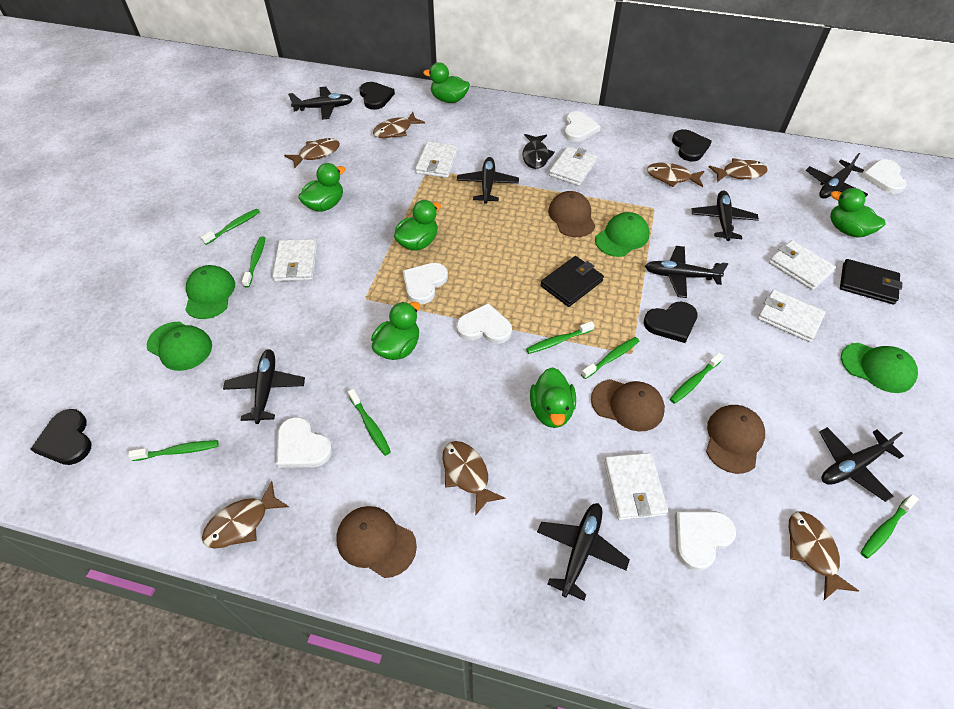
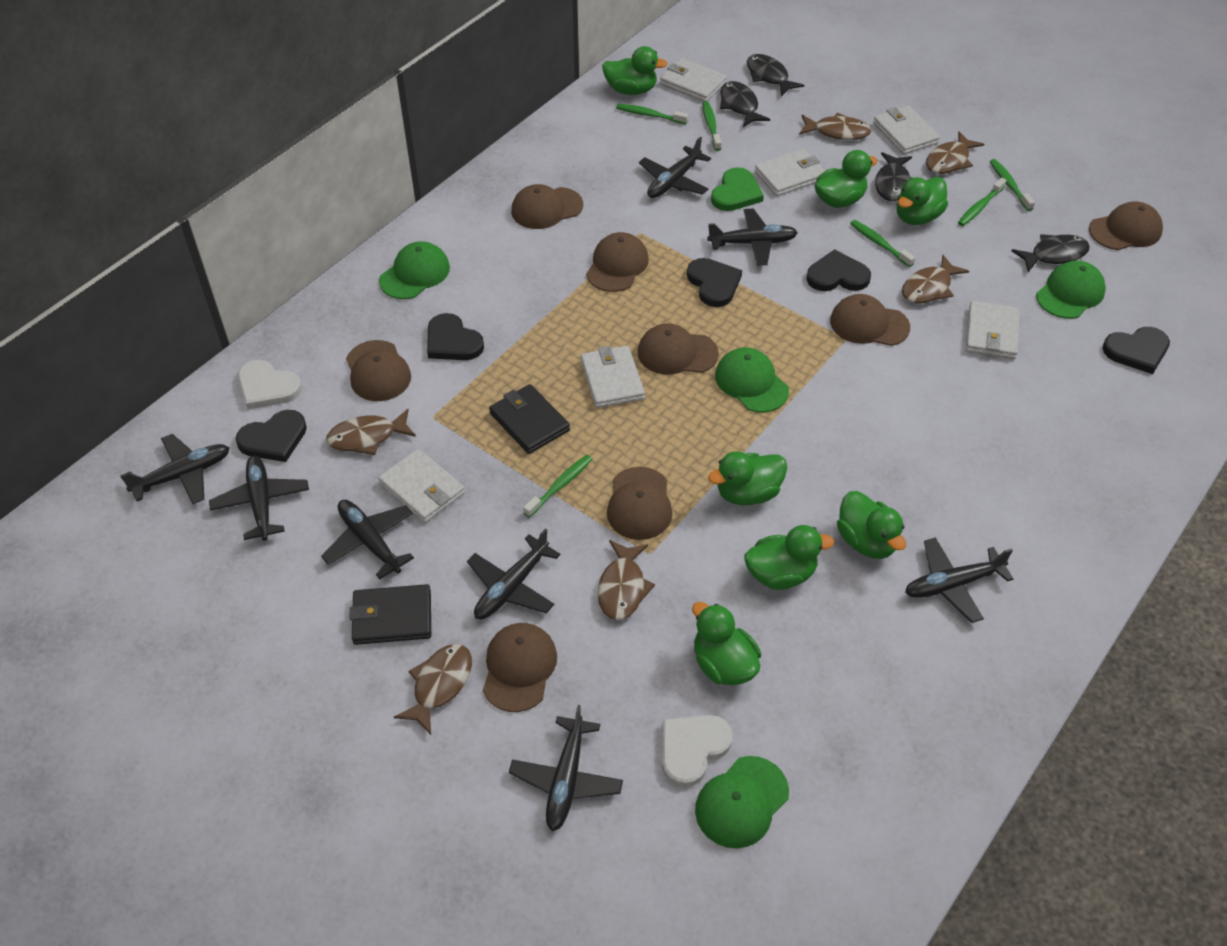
black fish: [522,134,555,169] = 1 -> [720,81,770,127] [747,54,804,96] [875,152,912,201] [1012,234,1090,272] = 4
black heart: [31,409,92,465] [360,82,395,110] [644,302,698,343] [672,129,712,161] = 4 -> [236,410,307,462] [427,313,484,360] [687,258,742,307] [806,249,871,291] [1103,327,1170,374] = 5
brown cap: [336,506,417,578] [548,191,595,237] [591,379,665,431] [706,405,765,474] = 4 -> [346,340,411,401] [483,623,557,712] [511,184,583,229] [586,232,649,292] [607,467,672,540] [638,323,719,375] [830,294,910,346] [1089,201,1163,250] = 8
brown fish: [202,481,289,549] [284,138,340,168] [373,112,425,138] [442,441,505,516] [647,163,704,187] [709,158,767,182] [788,511,859,600] = 7 -> [326,409,416,455] [394,644,472,735] [598,540,655,620] [799,113,871,140] [902,255,969,304] [926,131,984,174] = 6
green duck: [298,163,345,212] [371,302,420,360] [394,200,441,251] [423,62,470,103] [530,367,576,428] [830,188,886,238] = 6 -> [602,46,668,95] [692,602,761,685] [708,451,787,505] [745,525,834,590] [815,150,878,208] [837,491,906,559] [897,177,948,225] = 7
green heart: none = 0 -> [711,167,764,211] = 1
green toothbrush: [128,440,219,461] [201,209,260,245] [242,236,265,288] [348,389,391,456] [526,321,595,354] [581,337,639,379] [670,353,723,404] [860,494,919,559] = 8 -> [523,455,592,517] [616,104,688,124] [702,101,721,151] [850,220,915,267] [958,178,1007,226] [990,159,1035,211] = 6
white heart: [277,417,333,468] [403,263,448,304] [456,303,512,344] [564,111,601,142] [675,511,736,571] [862,159,907,194] = 6 -> [238,360,302,409] [662,715,733,787] = 2

